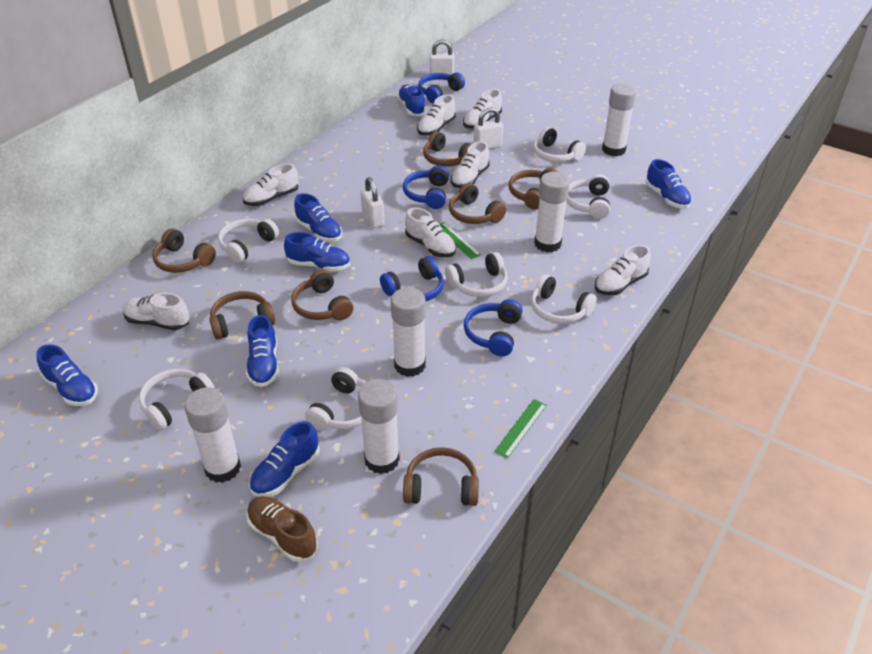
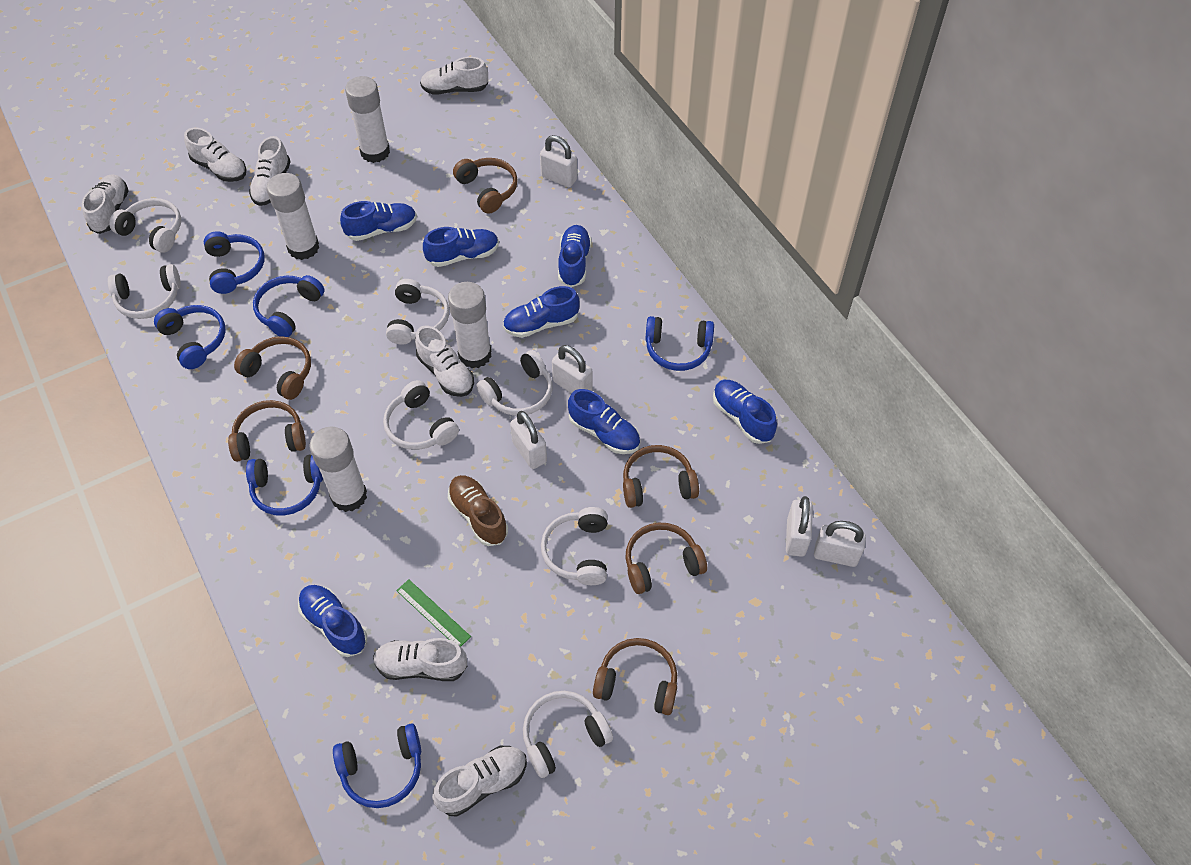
blue headphones: [380,256,444,301] [403,165,449,209] [418,73,465,103] [464,299,523,357] = 4 -> [154,305,226,369] [204,231,265,294] [246,455,323,516] [253,275,325,337] [333,724,421,808] [645,316,714,371] = 6
brown headphones: [152,228,216,273] [209,291,275,340] [291,269,353,320] [403,447,479,506] [423,131,471,167] [449,183,506,224] [509,168,558,209] = 7 -> [228,400,306,462] [234,336,311,400] [453,158,518,214] [593,638,677,715] [623,445,699,508] [625,523,707,594] = 6
green ruler: [439,222,481,259] [494,399,547,458] = 2 -> [396,579,471,646] = 1
white glue stick: [184,387,241,483] [358,379,400,474] [391,287,426,377] [534,172,570,252] [602,83,637,156] = 5 -> [267,173,319,260] [310,427,367,512] [345,76,390,163] [448,282,492,368] = 4
white padlock: [360,177,385,228] [430,40,455,75] [474,108,503,149] = 3 -> [510,411,547,469] [540,135,577,187] [552,345,592,394] [786,496,813,557] [814,521,866,567] = 5

